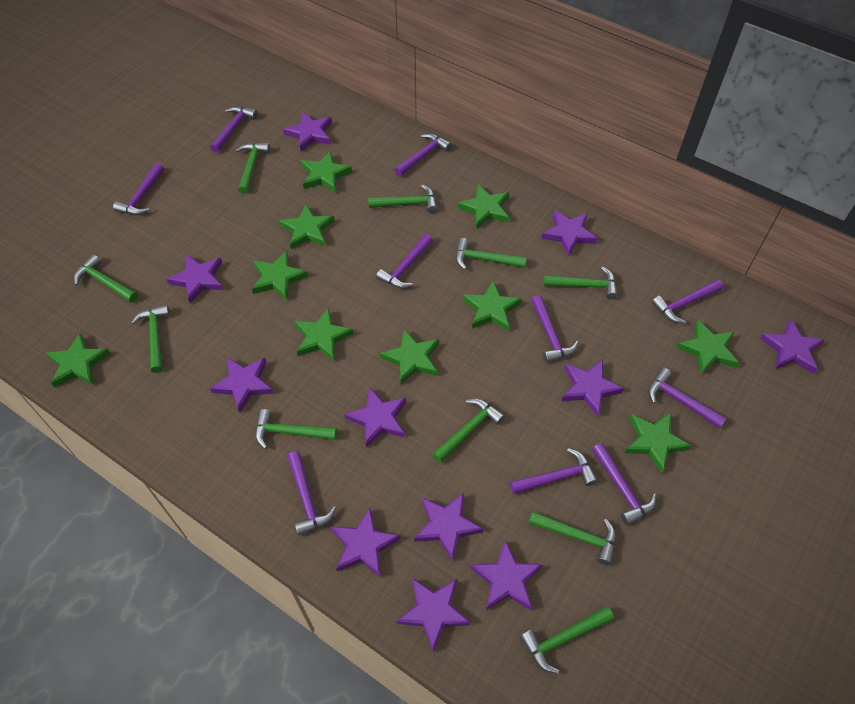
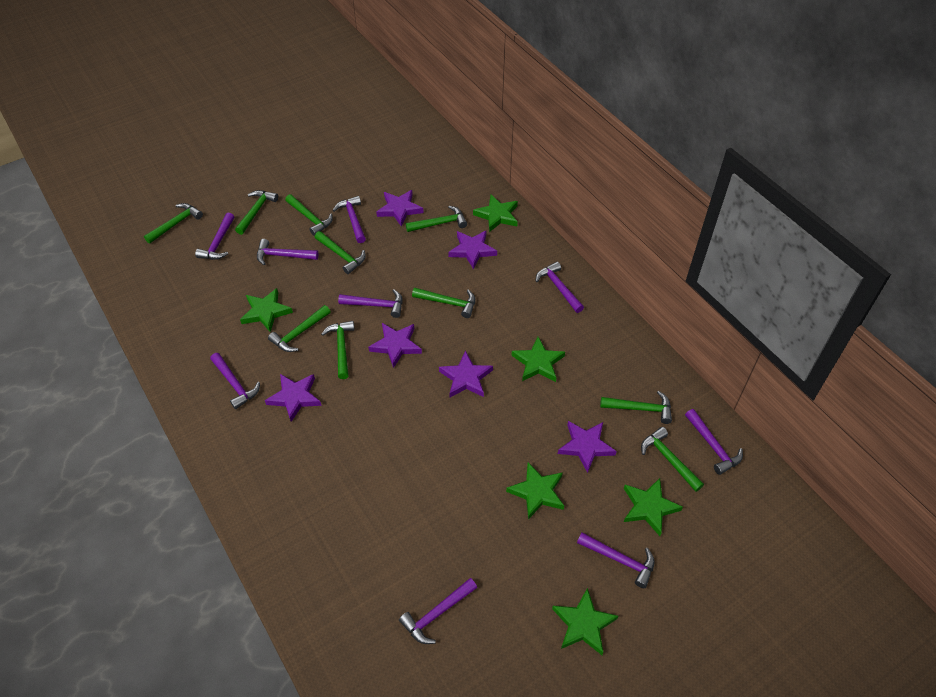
green star: [46,333,111,388] [252,251,308,300] [279,204,335,250] [295,308,354,361] [301,151,352,193] [380,329,439,384] [458,184,509,229] [463,281,521,331] [625,413,691,473] [676,320,739,375] = 10 -> [240,288,293,332] [473,195,518,232] [506,462,564,520] [511,337,565,382] [552,588,618,655] [624,478,683,536] = 6
purple hammer: [113,163,164,215] [210,106,258,152] [287,451,336,536] [376,234,433,288] [394,133,452,177] [510,448,598,494] [531,295,579,363] [592,443,656,525] [648,368,727,428] [652,279,723,324] = 10 -> [195,213,234,260] [210,353,260,409] [257,239,318,265] [333,196,366,243] [338,289,403,318] [399,578,477,644] [536,262,584,313] [577,533,655,588] [685,409,743,475] = 9
purple star: [166,254,224,304] [210,357,274,413] [283,112,332,152] [331,508,400,578] [344,387,406,448] [397,578,471,652] [414,492,483,562] [471,540,542,610] [541,210,598,257] [562,359,624,417] [760,319,824,374] = 11 -> [265,374,322,422] [368,323,422,368] [376,190,424,227] [439,351,493,397] [448,231,497,269] [558,421,617,473] = 6

